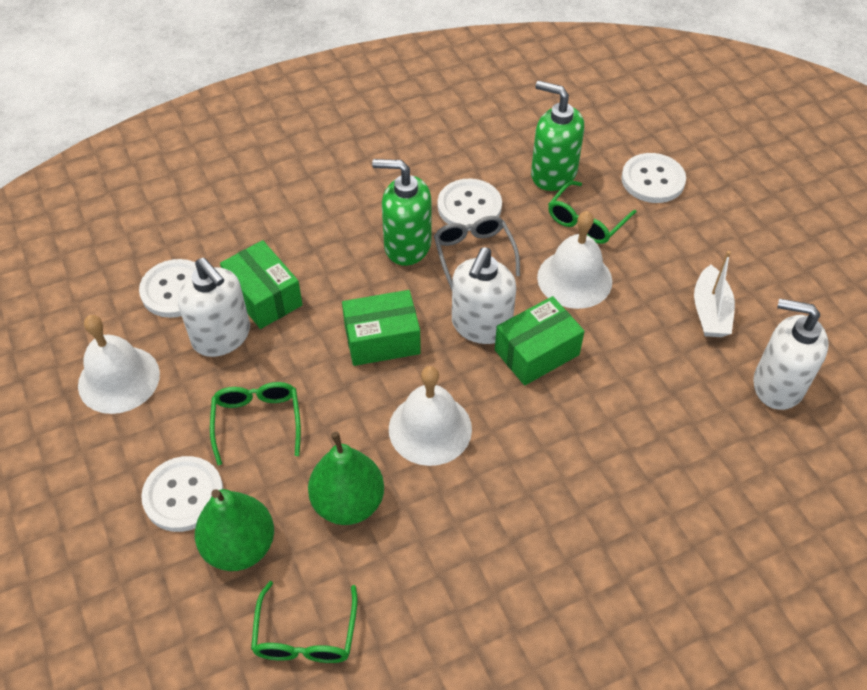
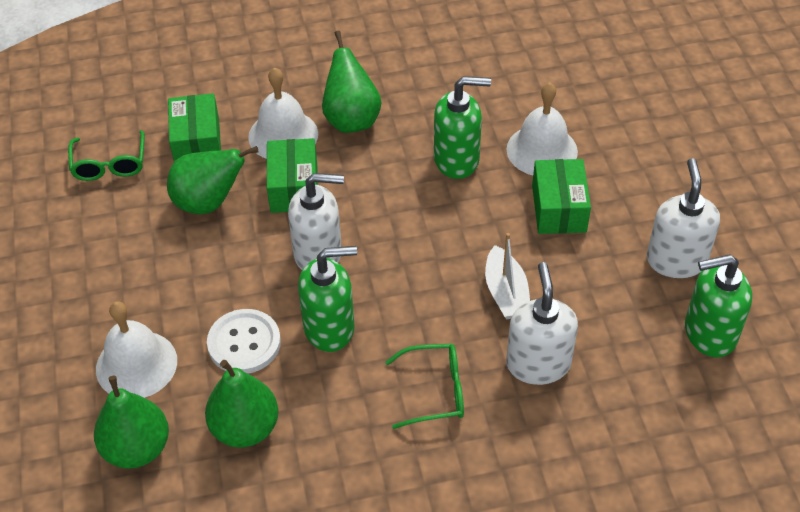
green glasses: [210,382,301,465] [251,581,358,663] [548,181,637,244] = 3 -> [68,130,145,181] [385,344,464,429] = 2
green pear: [195,489,274,571] [308,432,384,525] = 2 -> [94,376,169,469] [167,146,258,214] [205,360,279,448] [322,31,381,133] = 4
green soap dispenser: [372,159,432,266] [531,81,584,191] = 2 -> [298,246,357,352] [434,76,491,179] [685,254,752,357] = 3
grey glasses: [434,216,520,291] = 1 -> none = 0
white button: [139,259,197,318] [141,456,223,532] [438,178,502,231] [621,153,686,203] = 4 -> [207,309,281,374] = 1

